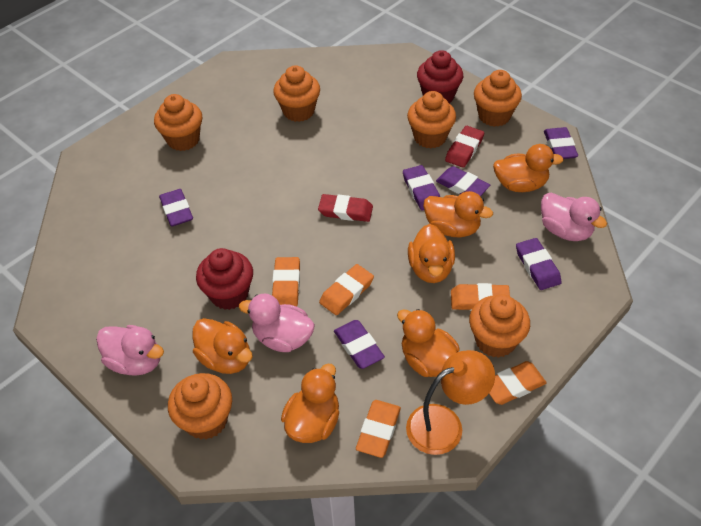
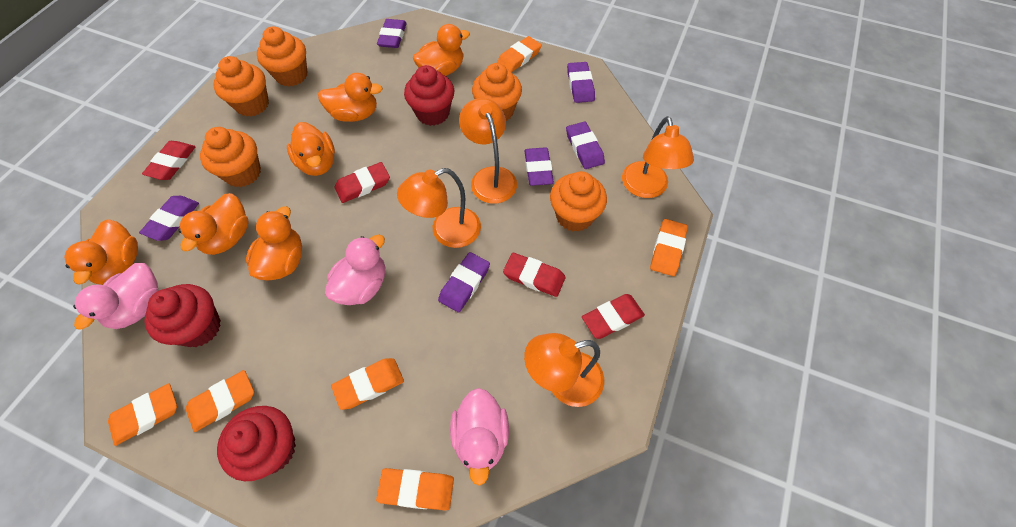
orange cupcake: [154,94,202,151] [168,373,232,440] [273,65,320,122] [407,91,456,148] [469,294,530,358] [474,70,522,127] = 6 -> [200,127,261,187] [213,56,269,117] [257,26,308,87] [472,63,522,121] [550,171,607,232] = 5
orange eraser: [272,257,300,307] [319,264,374,315] [356,400,401,458] [451,283,510,311] [489,361,547,405] = 5 -> [108,384,177,446] [186,370,254,432] [331,358,404,410] [376,468,454,511] [497,36,542,72] [650,219,688,276] = 6
orange lamp: [406,350,495,455] = 1 -> [397,168,481,248] [459,98,517,204] [524,333,604,407] [622,116,694,198] = 4
red cupcake: [196,248,253,310] [417,50,463,104] = 2 -> [144,284,221,347] [217,406,296,481] [404,65,454,126] = 3
red eraser: [318,194,373,222] [445,126,484,168] = 2 -> [142,141,196,180] [335,162,390,203] [503,253,565,297] [582,294,645,339] = 4

